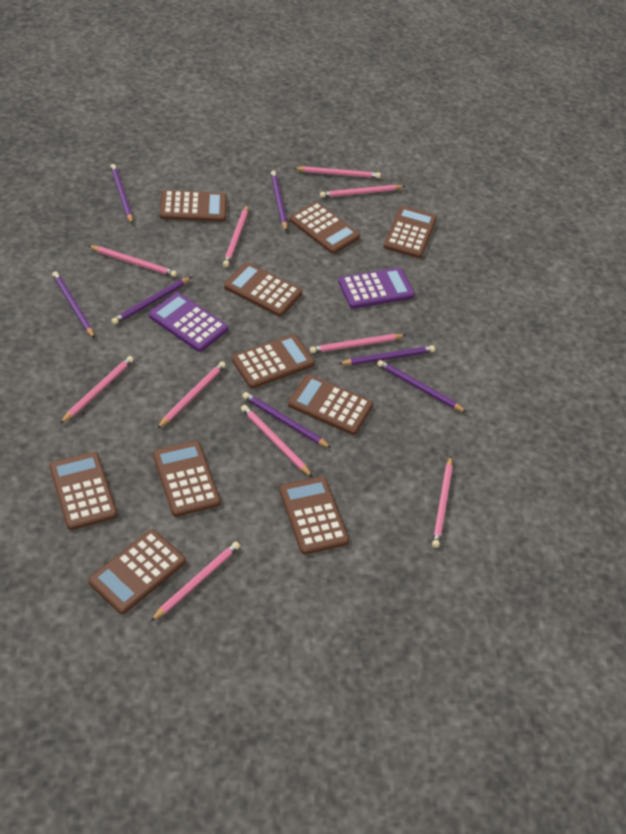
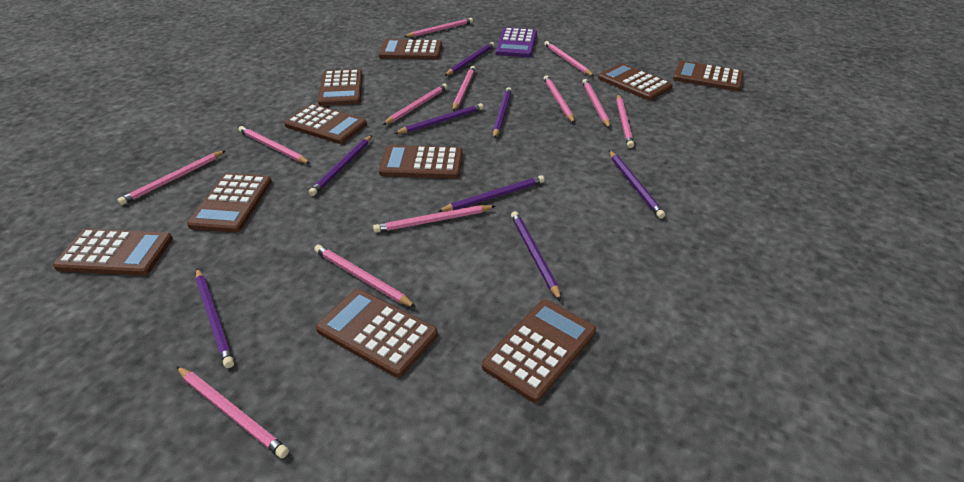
pink pencil: [60,356,134,424] [89,246,177,277] [151,541,240,621] [157,361,226,429] [223,205,248,267] [241,405,313,477] [294,166,381,178] [310,334,406,353] [320,185,405,198] [432,456,453,548] = 10 -> [117,150,226,205] [176,366,289,458] [239,126,311,164] [314,245,416,308] [373,205,495,233] [383,84,448,125] [404,18,473,37] [453,66,476,111] [543,75,575,123] [544,41,594,76] [582,79,610,128] [616,95,634,148] = 12
purple calculator: [149,292,228,352] [338,267,415,309] = 2 -> [496,28,537,57] = 1
purple pencil: [52,271,95,339] [110,164,133,224] [111,277,191,324] [243,392,331,448] [271,170,287,231] [339,346,435,365] [377,360,466,412] = 7 -> [196,269,234,368] [309,135,372,196] [394,103,484,134] [437,175,545,212] [445,42,494,76] [493,87,512,139] [511,211,561,301] [609,150,665,219] = 8

